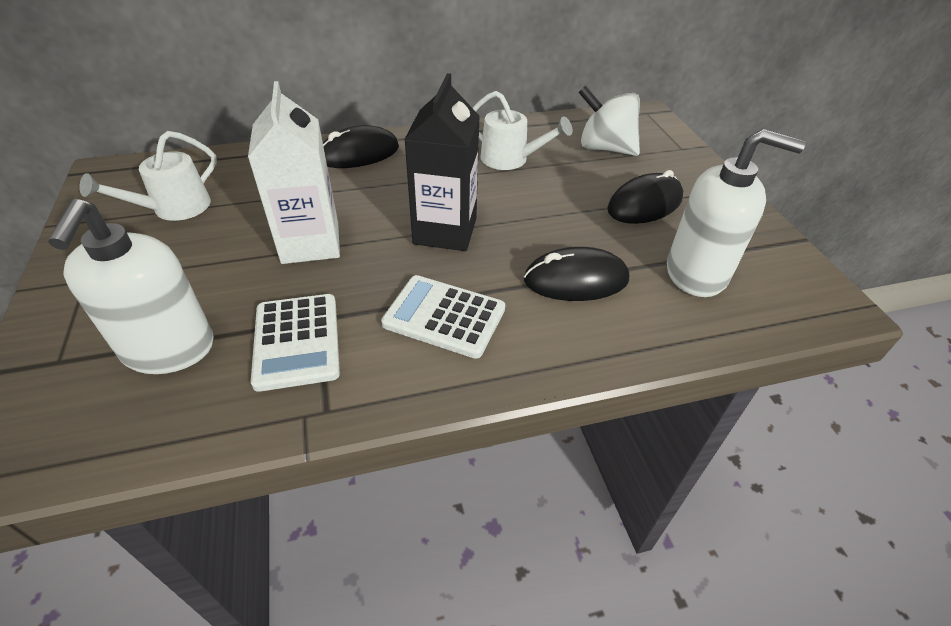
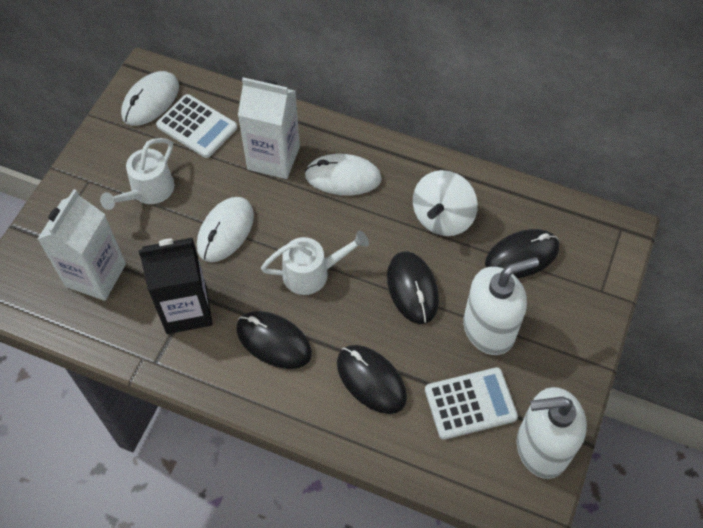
black mouse: [323,125,399,168] [524,247,629,301] [607,170,683,224] = 3 -> [237,311,312,369] [337,345,407,414] [387,251,439,324] [485,229,559,278] = 4
white carton: [248,81,340,264] = 1 -> [38,189,126,301] [238,77,300,179] = 2
white mouse: none = 0 -> [121,71,179,126] [197,197,254,262] [305,154,382,195] = 3

